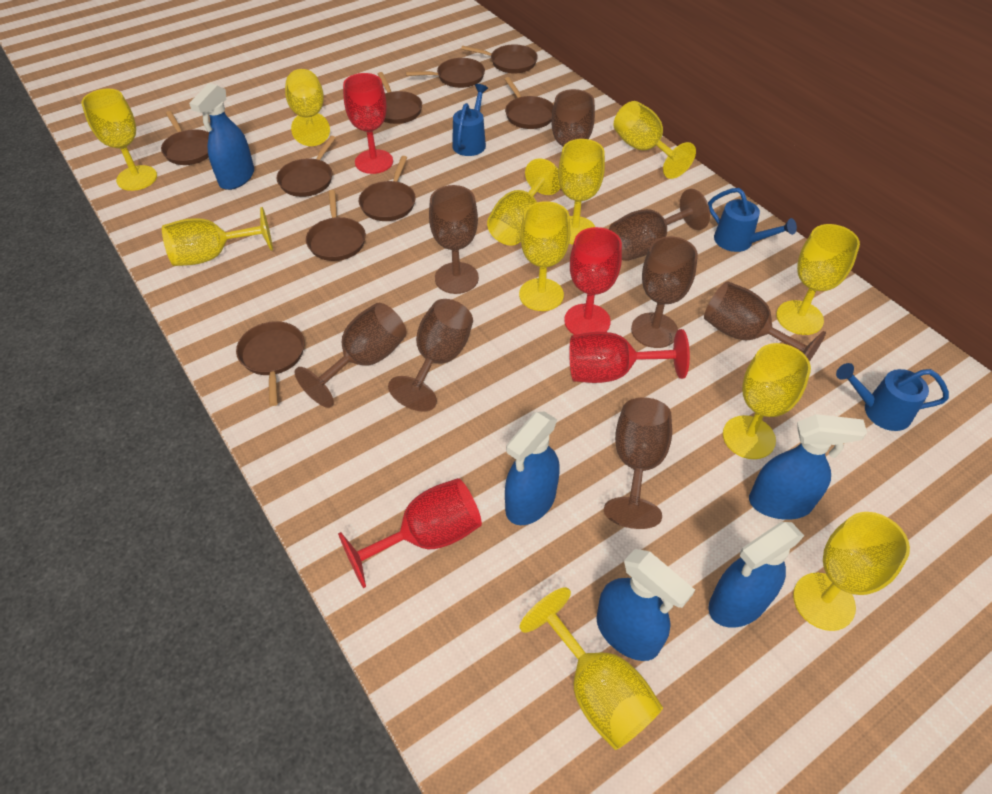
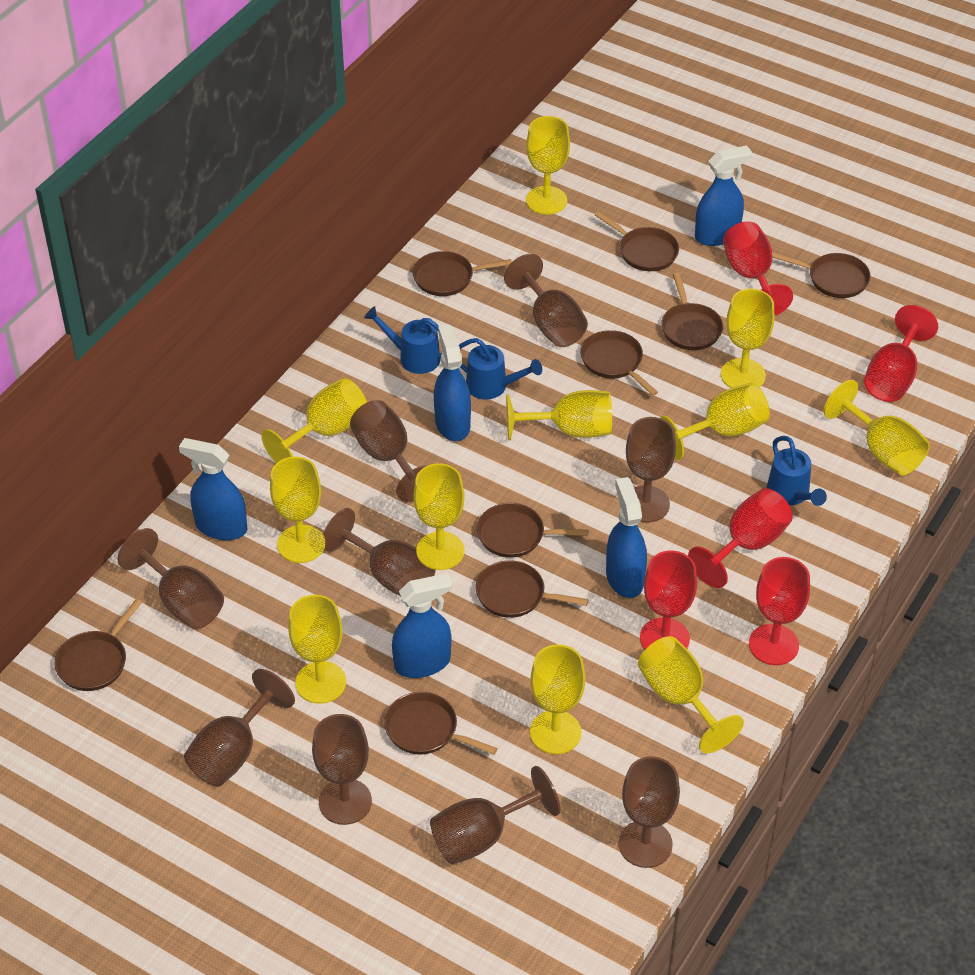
brown goblet: [294,303,407,408] [388,299,473,411] [429,185,479,294] [551,89,595,191] [604,397,672,529] [609,189,710,261] [631,236,698,348] [704,281,826,362] = 8 -> [118,528,224,629] [184,669,295,786] [312,714,372,825] [322,508,436,596] [350,400,428,502] [430,766,561,864] [504,254,588,347] [619,756,680,868] [626,417,676,523] = 9
red goblet: [338,478,482,588] [343,73,393,174] [564,227,622,335] [569,329,690,383] = 4 -> [640,551,697,650] [688,488,793,588] [723,221,793,315] [749,557,810,665] [864,305,938,402] = 5

